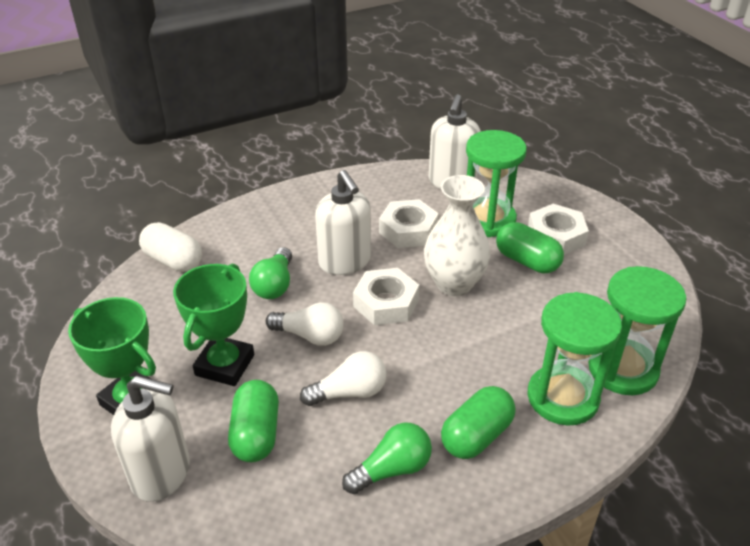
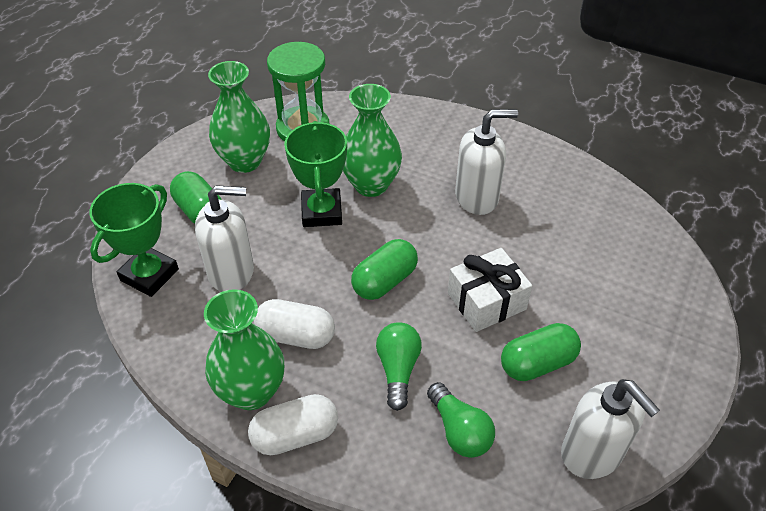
green hourglass: [466,130,527,237] [528,292,622,425] [588,266,686,395] = 3 -> [267,42,329,141] = 1
green vase: none = 0 -> [204,289,284,410] [208,61,270,173] [343,84,402,197] = 3
white capsule: [139,222,202,272] = 1 -> [248,394,338,455] [254,299,335,349] = 2
white gift: none = 0 -> [448,248,532,332] = 1
white light bulb: [266,302,344,346] [300,351,386,406] = 2 -> none = 0
white nut: [353,268,419,325] [379,199,439,248] [528,204,589,255] = 3 -> none = 0
white vase: [424,175,490,296] = 1 -> none = 0

